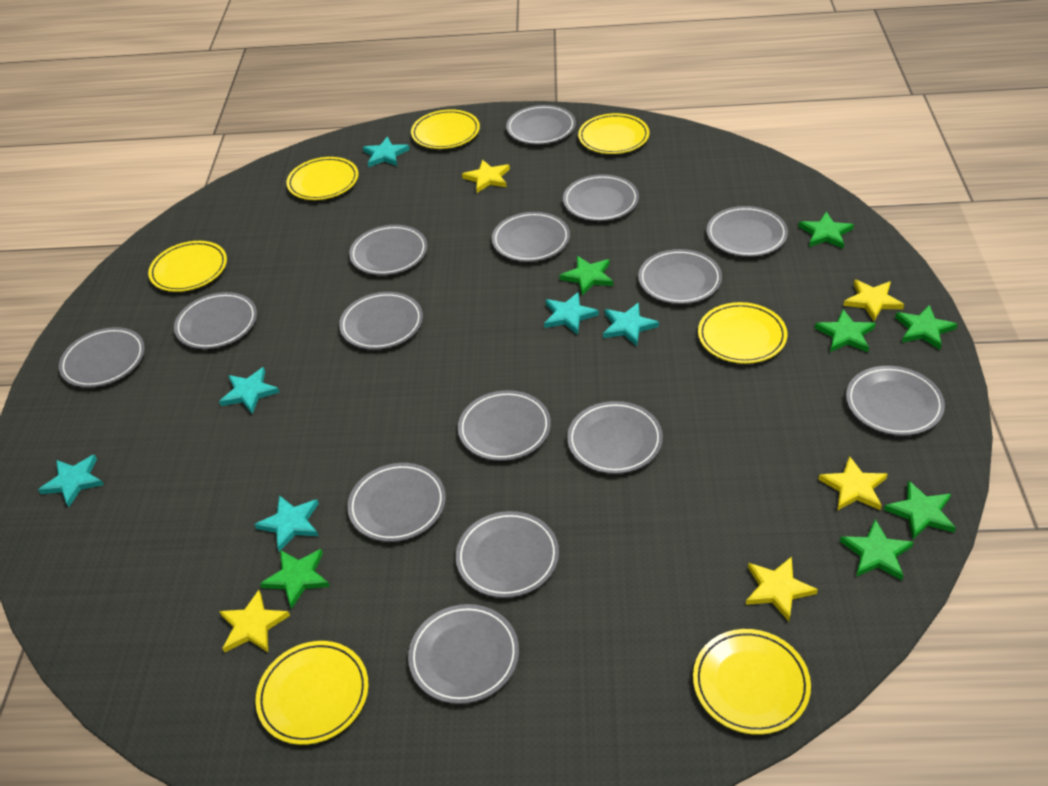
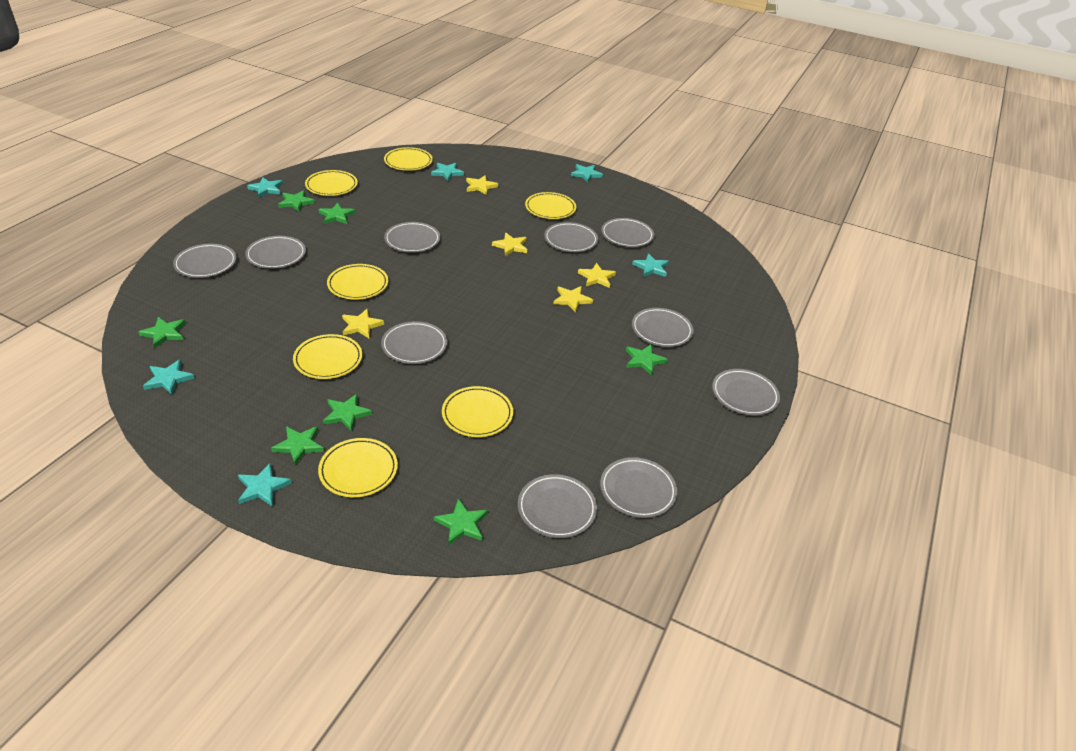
grey plate: [59,327,145,388] [174,292,257,349] [339,292,423,350] [347,463,446,542] [349,225,428,275] [408,604,519,704] [456,511,559,598] [458,390,551,461] [492,212,570,262] [506,105,576,144] [563,174,639,221] [567,401,663,474] [638,249,722,304] [707,206,788,257] [846,366,945,436] = 15 -> [173,244,236,278] [245,236,306,269] [381,321,447,364] [384,222,440,253] [518,474,597,538] [544,222,598,252] [600,457,677,518] [601,218,654,247] [632,308,694,347] [712,369,780,415] = 10

